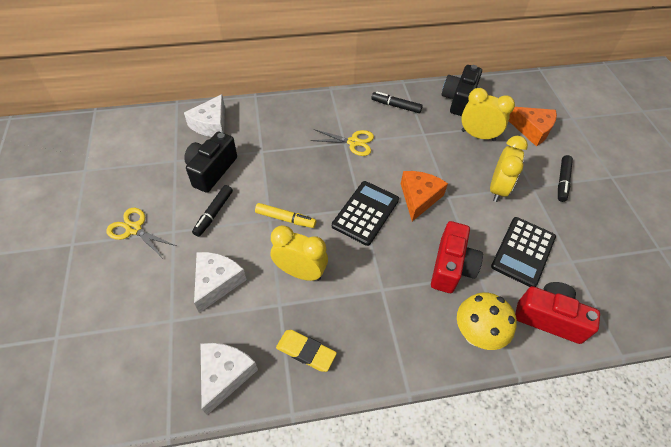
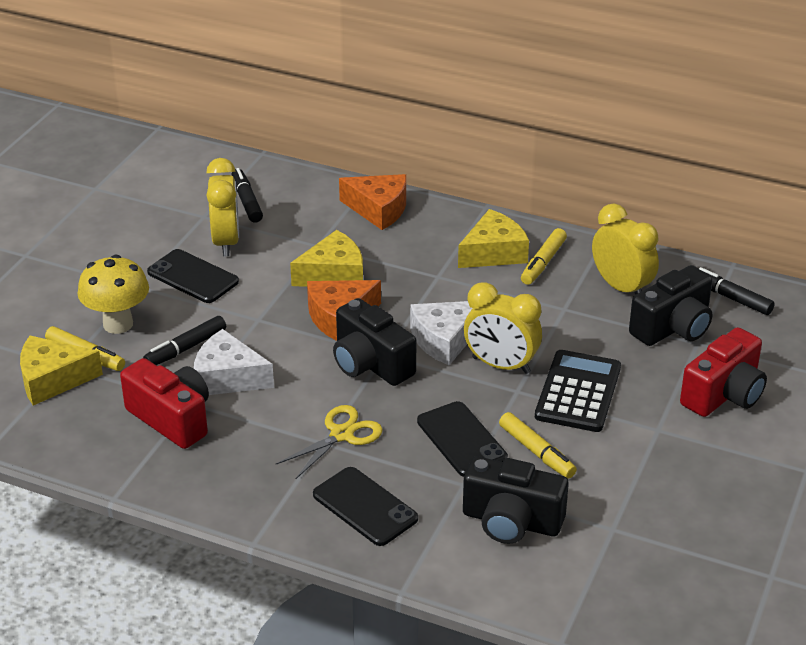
black calculator: [332,181,399,246] [491,217,556,287] = 2 -> [535,350,621,432] = 1
black camera: [184,131,237,193] [442,65,482,116] = 2 -> [333,298,416,386] [463,456,569,544] [629,265,712,346] = 3
black phone: none = 0 -> [147,249,239,303] [313,467,418,546] [417,401,508,477] = 3
white cheese: [184,94,225,137] [194,252,247,313] [201,343,258,415] = 3 -> [194,329,274,395] [410,301,472,365] = 2
yellow cheese: none = 0 -> [20,336,103,406] [290,230,363,287] [458,209,529,268] = 3
yellow eraser: [276,330,337,372] = 1 -> none = 0
yellow marker: [255,203,316,228] = 1 -> [45,326,125,371] [499,412,577,479] [521,228,567,285] = 3
yellow scissors: [106,208,176,257] [311,129,374,156] = 2 -> [276,405,383,480] = 1

